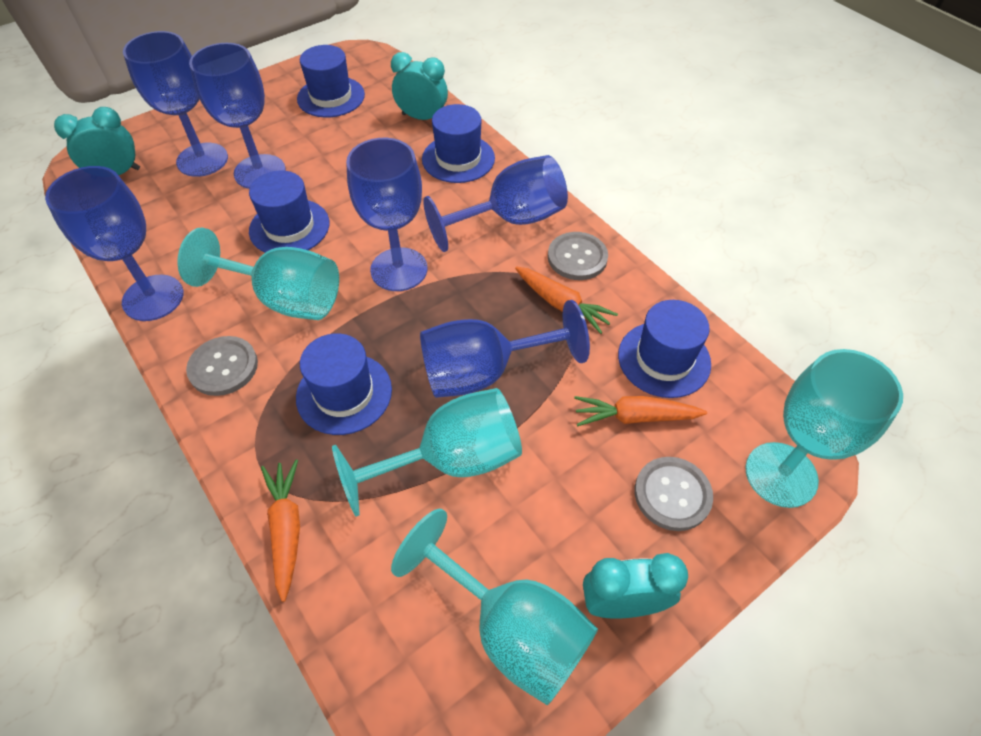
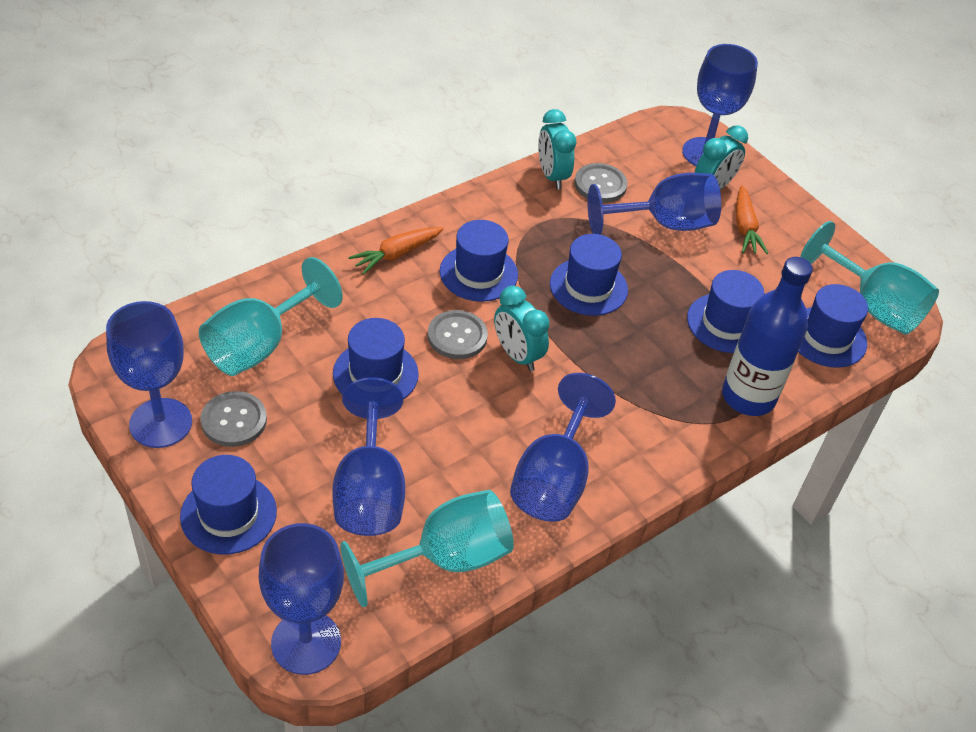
blue bottle: none = 0 -> [722,257,813,416] = 1
blue hat: [249,171,329,253] [296,333,392,435] [297,45,365,117] [422,104,495,183] [618,300,711,398] = 5 -> [180,455,277,555] [333,318,419,399] [440,220,518,302] [550,234,628,316] [687,270,764,353] [798,284,868,368] = 6
orange carrot: [261,459,300,602] [515,266,618,334] [574,396,707,426] = 3 -> [349,227,444,275] [736,185,768,254] = 2
turquoise goblet: [177,228,339,320] [332,388,522,517] [391,509,598,705] [745,349,903,508] = 4 -> [199,257,343,376] [340,490,514,607] [800,221,939,335] = 3

